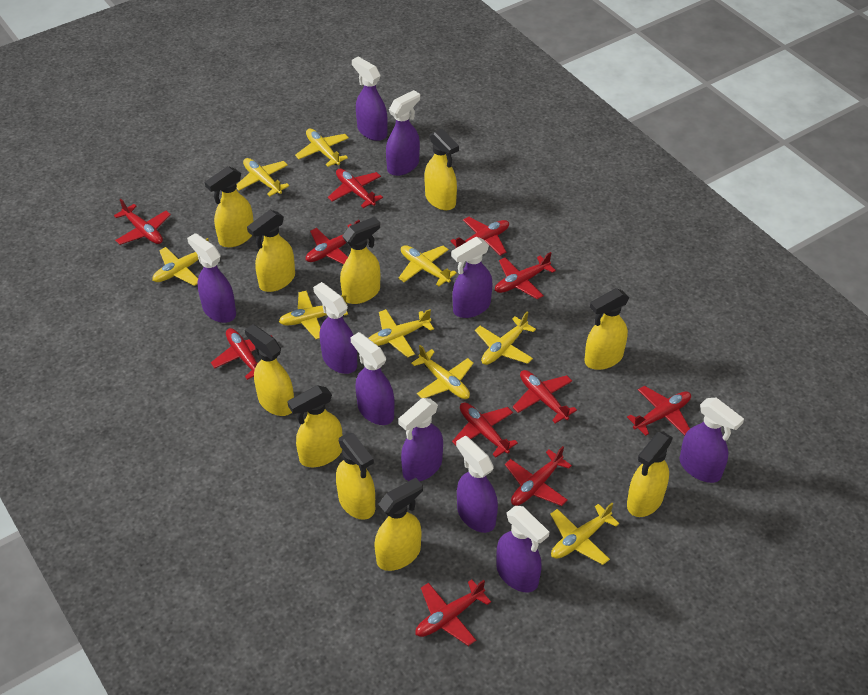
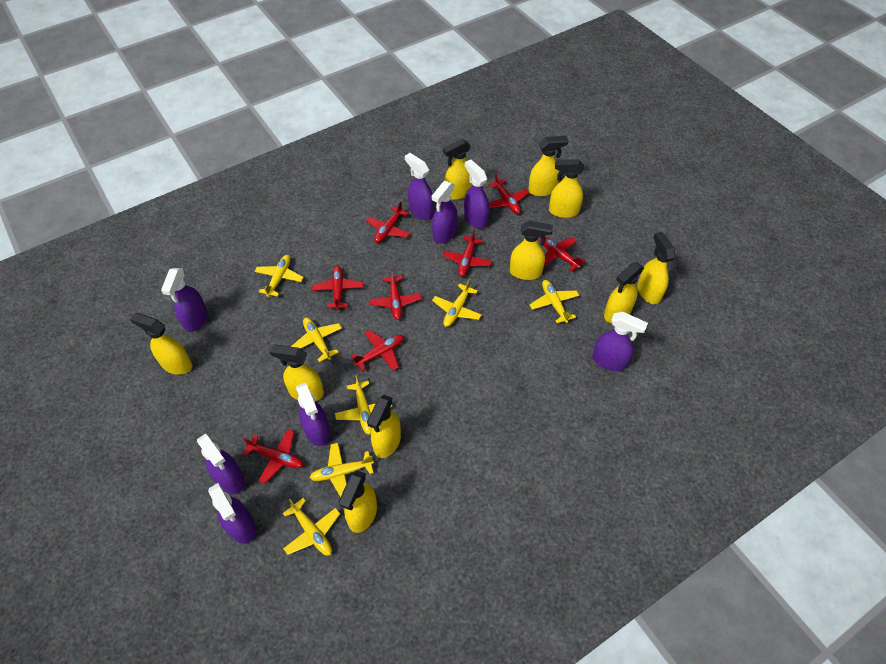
purple spray bottle: [187,233,236,323] [313,282,357,374] [350,332,395,425] [352,57,388,141] [386,90,420,176] [398,398,443,481] [451,237,492,318] [456,436,498,533] [496,506,549,592] [679,398,744,483] = 10 -> [161,268,207,332] [197,433,245,494] [208,483,256,544] [296,382,330,446] [405,153,434,220] [432,181,457,244] [464,160,489,229] [592,312,648,371] = 8
red plane: [114,199,171,245] [211,328,272,380] [306,220,360,265] [328,169,383,208] [415,579,491,646] [450,217,509,256] [452,403,518,458] [495,252,556,299] [505,446,572,506] [513,370,577,423] [627,386,691,436] = 11 -> [243,429,303,483] [312,266,363,310] [351,330,404,371] [366,201,410,243] [369,269,421,320] [442,230,492,277] [488,174,529,214] [540,237,585,271] = 8
yellow plane: [152,238,209,286] [236,158,289,196] [279,290,348,339] [295,128,349,167] [368,309,434,358] [398,245,457,286] [411,345,474,399] [475,312,536,365] [550,503,619,565] = 9 -> [254,255,304,297] [283,498,340,556] [291,318,342,362] [310,443,374,497] [335,375,392,435] [432,279,481,327] [530,280,579,323] = 7

